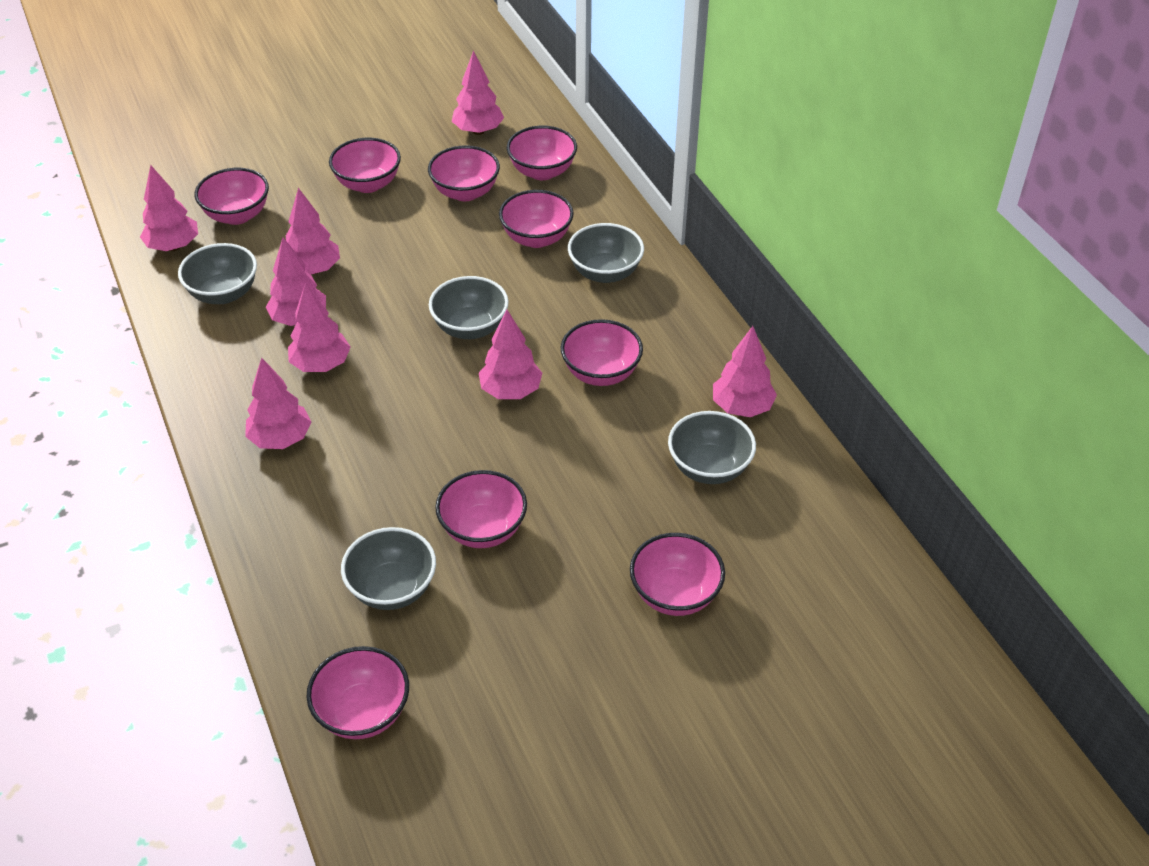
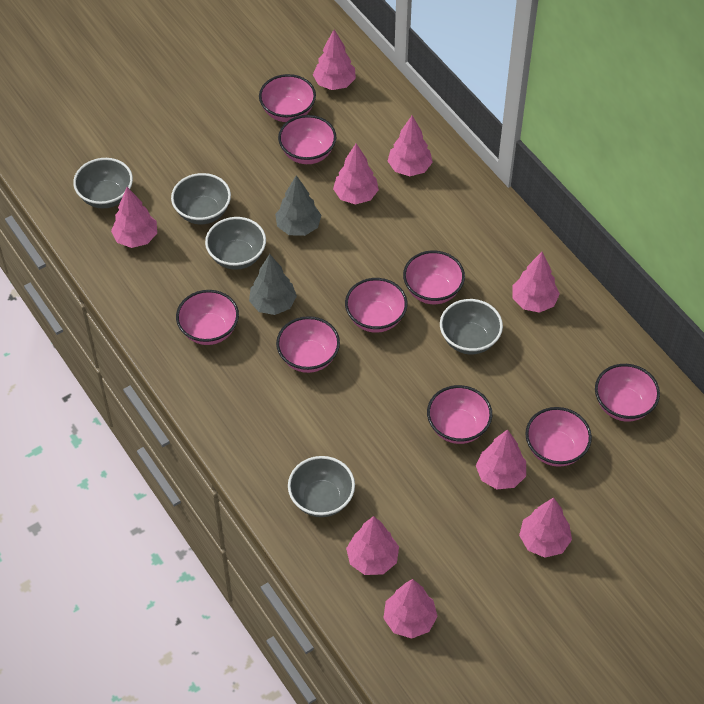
grey tree: none = 0 -> [249,254,297,315] [275,175,321,236] = 2
pink tree: [140,165,198,251] [245,358,311,449] [266,237,326,326] [286,188,340,275] [288,283,350,372] [452,51,504,135] [479,310,542,399] [713,326,777,417] = 8 -> [111,187,157,248] [313,30,356,90] [333,143,379,204] [346,516,399,575] [383,579,438,638] [388,116,433,176] [476,429,526,489] [513,252,560,313] [519,497,572,558] = 9

